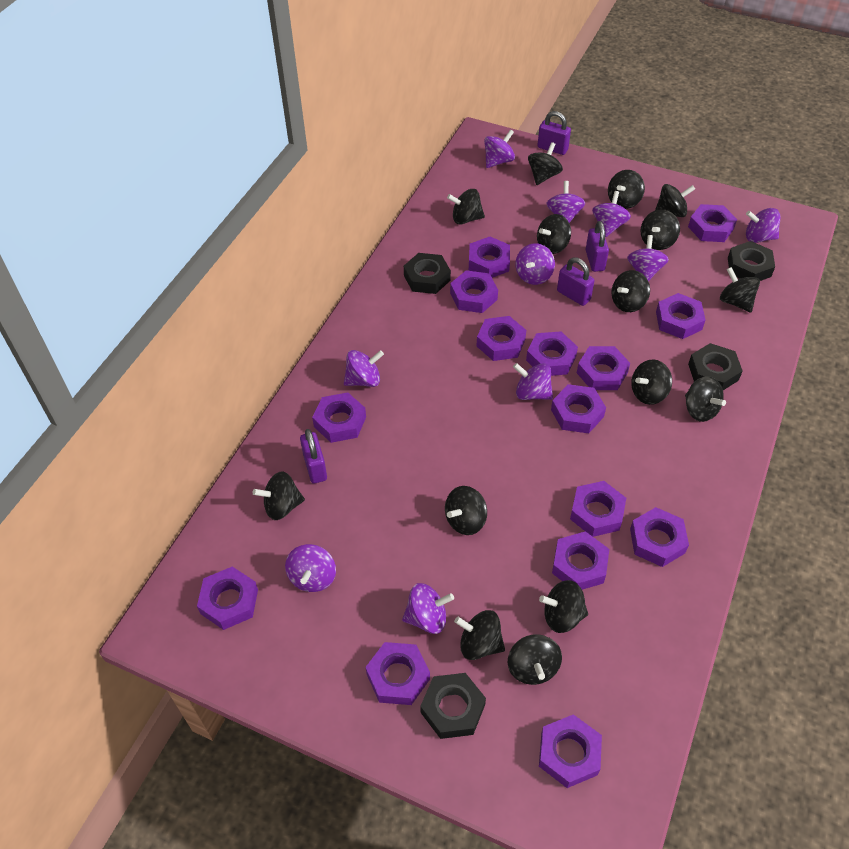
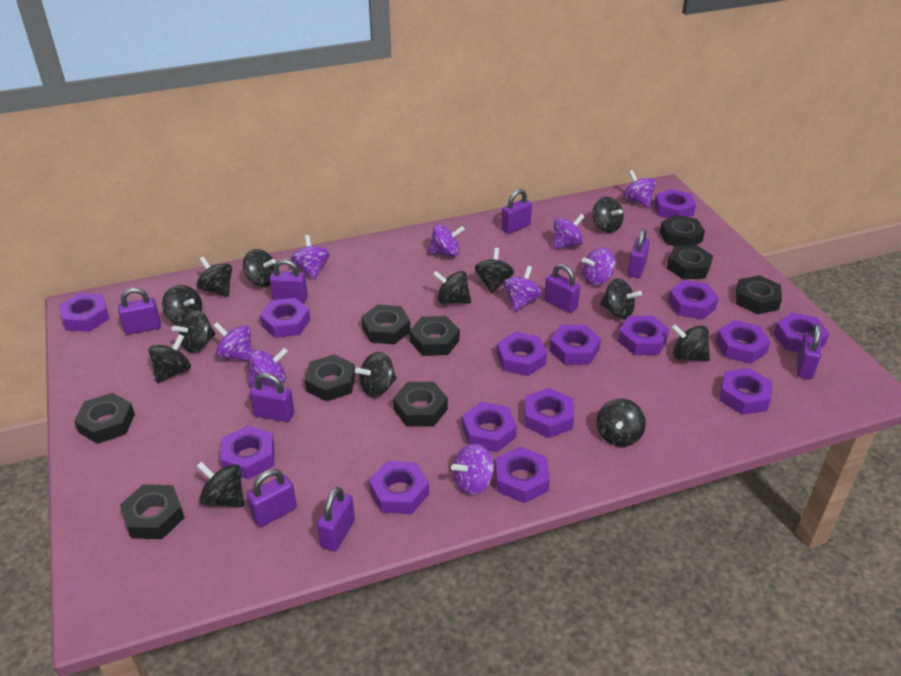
black nut: [404,253,451,294] [420,673,486,739] [688,343,742,390] [728,241,775,281] = 4 -> [74,393,135,444] [120,484,184,539] [305,354,356,402] [361,304,410,345] [393,382,448,427] [409,316,460,356] [660,215,705,246] [667,245,713,280] [736,275,782,314] = 9
black spinning top: [252,471,305,520] [445,486,487,535] [447,189,485,225] [454,610,505,660] [508,634,562,685] [528,142,563,185] [537,214,571,254] [539,580,588,633] [608,170,645,209] [611,270,650,312] [631,359,672,405] [641,210,680,250] [655,184,695,217] [685,376,726,422] [720,267,760,313] = 15 -> [149,334,191,383] [162,285,202,325] [172,310,216,353] [196,256,232,297] [197,462,244,507] [243,249,276,287] [355,352,397,397] [433,271,471,304] [475,248,514,294] [592,196,624,233] [596,398,646,447] [600,278,642,319] [671,324,710,361] = 13
purple padlock: [300,429,327,484] [537,111,571,155] [557,257,595,306] [586,221,609,272] = 4 -> [118,288,161,335] [247,469,297,527] [250,373,295,422] [269,259,308,303] [317,487,355,552] [501,189,532,234] [544,264,580,313] [628,229,650,278] [797,324,821,379] = 9
purple spinning top: [285,544,336,592] [344,350,384,387] [402,583,454,634] [484,129,515,168] [513,363,553,400] [516,243,555,285] [546,181,585,223] [592,191,631,237] [627,235,669,281] [746,208,781,243] = 10 -> [213,322,252,362] [248,348,288,387] [291,235,330,280] [428,224,465,257] [451,444,494,495] [503,266,542,312] [553,214,585,249] [582,248,615,286] [623,170,656,208] = 9

